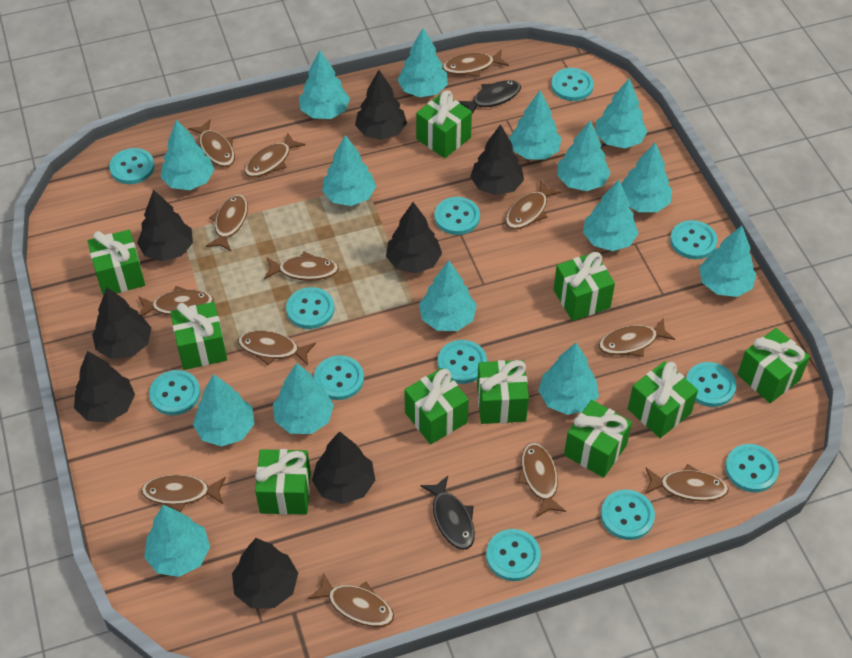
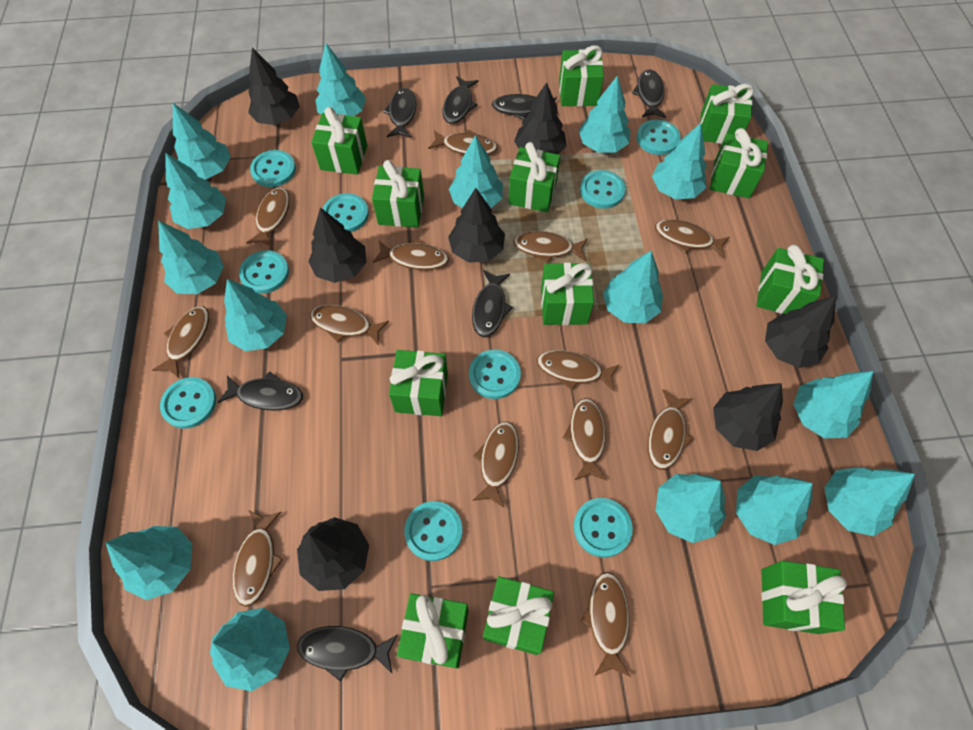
black fish: [420,476,475,550] [458,80,521,114] = 2 -> [218,371,303,411] [297,626,398,682] [383,88,416,138] [442,76,479,124] [472,270,513,337] [492,94,558,120] [632,69,666,118] = 7
black tree: [74,351,135,422] [92,288,151,359] [137,190,193,261] [232,538,298,608] [312,431,375,504] [355,70,407,140] [386,202,442,273] [470,124,524,195] = 8 -> [248,47,300,125] [297,517,369,591] [308,207,367,283] [448,188,505,263] [514,82,567,155] [713,383,783,451] [765,296,836,368] = 7
green gift: [88,230,145,296] [170,302,227,370] [255,449,311,515] [404,368,469,444] [416,90,472,158] [477,360,529,424] [554,252,615,321] [564,400,632,478] [628,361,698,438] [737,328,810,403] = 10 -> [311,107,367,175] [372,160,424,228] [389,350,448,416] [397,593,469,669] [483,576,554,655] [509,142,560,212] [541,263,594,325] [559,45,604,106] [700,83,754,144] [710,128,768,198] [757,245,824,314] [761,561,847,634] = 12
turquoise button: [109,148,155,184] [149,370,200,415] [286,287,334,329] [314,355,364,400] [434,197,480,235] [438,340,487,384] [486,529,541,581] [551,68,594,101] [601,490,655,540] [670,220,717,259] [686,362,736,407] [725,444,779,492] = 12 -> [160,377,217,429] [239,250,289,294] [250,150,296,187] [323,193,369,232] [404,501,463,561] [469,349,521,399] [574,498,633,558] [580,170,626,208] [636,119,681,155] = 9

